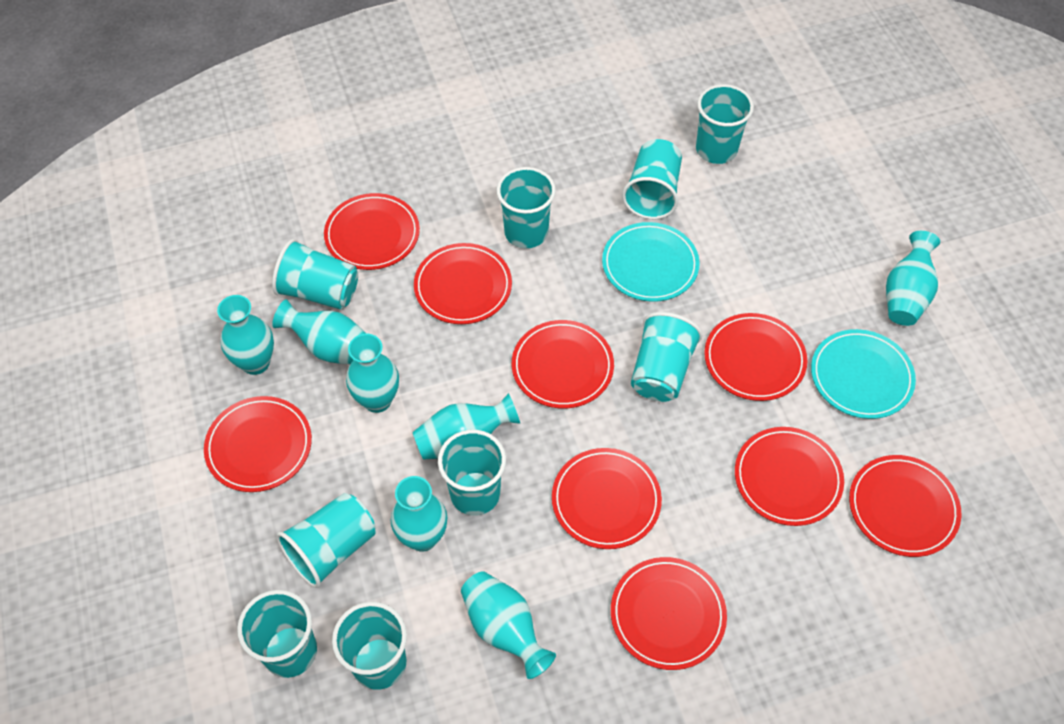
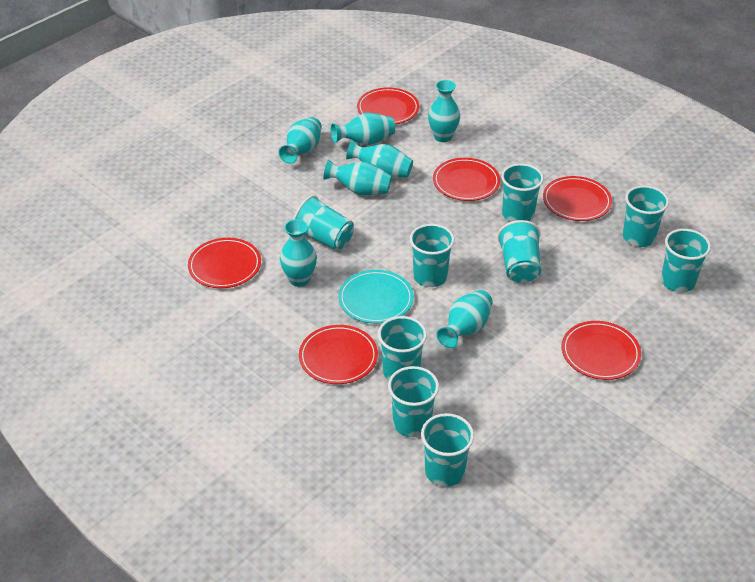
red plate: [204,396,312,492] [324,193,420,270] [414,243,512,324] [512,320,614,408] [552,448,662,549] [611,557,727,670] [704,313,808,401] [735,427,844,526] [849,455,961,557] = 9 -> [188,238,261,288] [299,325,378,384] [357,87,419,124] [433,158,500,201] [543,176,612,221] [562,321,641,380] = 6
turquoise plate: [602,222,700,302] [811,329,916,419] = 2 -> [338,270,414,324] = 1

